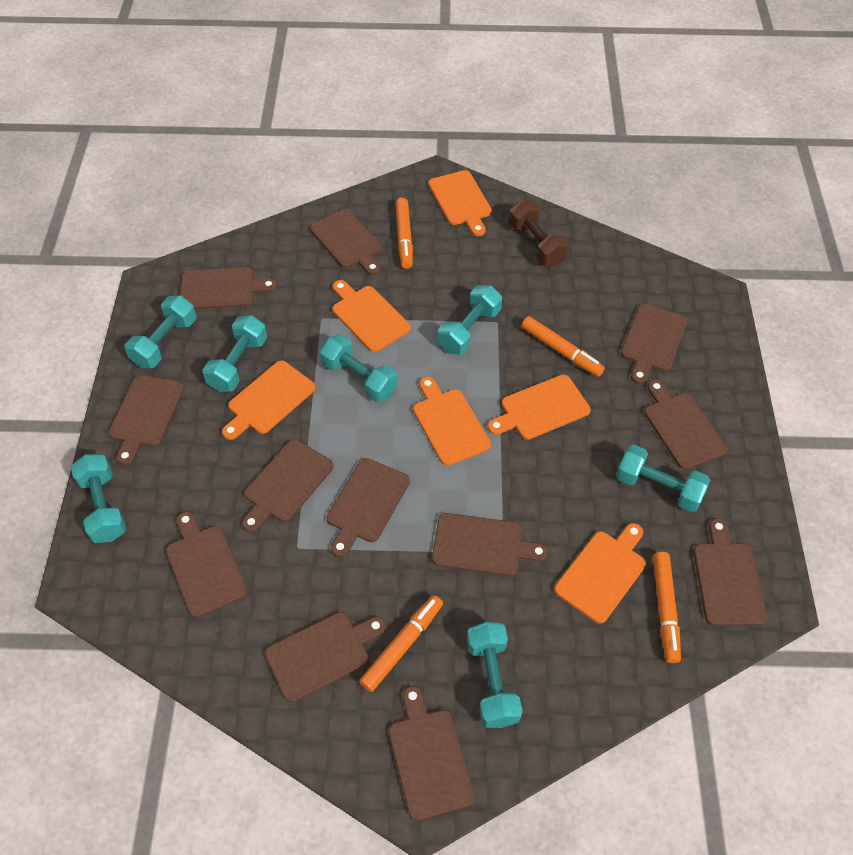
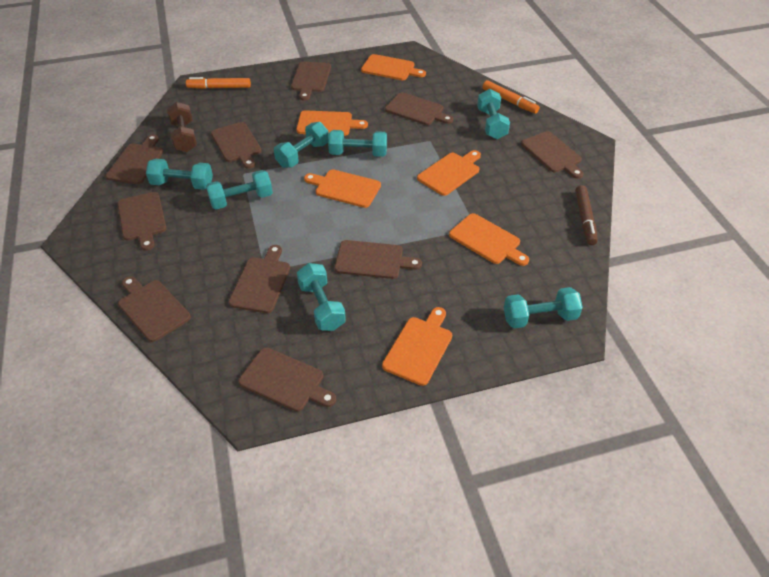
brown cutting board: [109,375,184,465] [166,511,248,618] [180,267,277,309] [242,439,334,532] [265,612,386,702] [310,209,382,275] [327,458,410,557] [389,686,475,821] [432,513,548,576] [621,304,687,384] [644,380,727,470] [693,518,767,626] = 12 -> [106,135,163,184] [118,192,166,251] [118,276,191,342] [211,122,262,169] [229,245,290,313] [239,347,336,412] [291,61,331,101] [335,240,422,279] [385,92,453,125] [521,131,584,179] = 10
brown marker: none = 0 -> [575,185,598,245] = 1
orange marker: [359,595,443,692] [395,198,413,269] [522,316,605,377] [653,552,681,663] = 4 -> [186,77,251,89] [483,80,540,114] = 2

